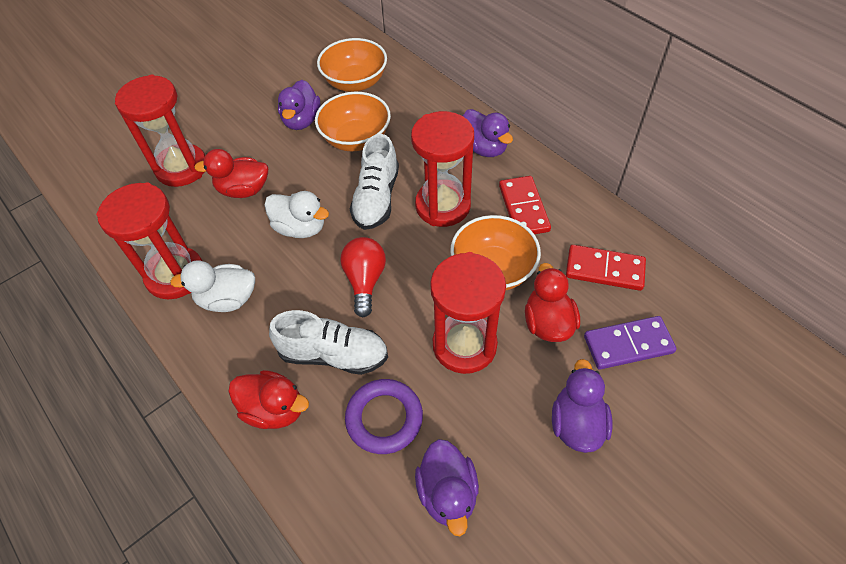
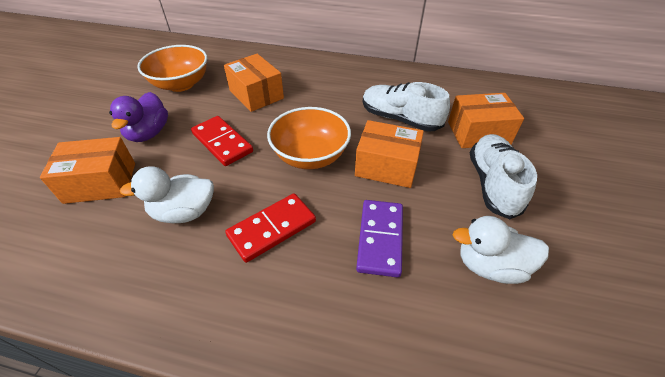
orange bowl: [315,92,391,151] [317,38,387,92] [450,215,541,290] = 3 -> [137,45,207,92] [267,107,351,169] = 2
orange box: none = 0 -> [40,137,135,204] [224,54,284,112] [355,120,424,188] [448,93,524,148] = 4
purple duck: [278,80,320,130] [415,439,479,536] [463,109,513,157] [552,359,613,453] = 4 -> [109,92,168,142] = 1
purple ring: [345,379,423,454] = 1 -> none = 0
red duck: [194,149,268,198] [228,370,309,429] [525,263,580,342] = 3 -> none = 0
red hourglass: [96,182,202,299] [115,75,205,187] [411,111,474,227] [430,252,506,374] = 4 -> none = 0
red light bulb: [340,237,386,317] = 1 -> none = 0

